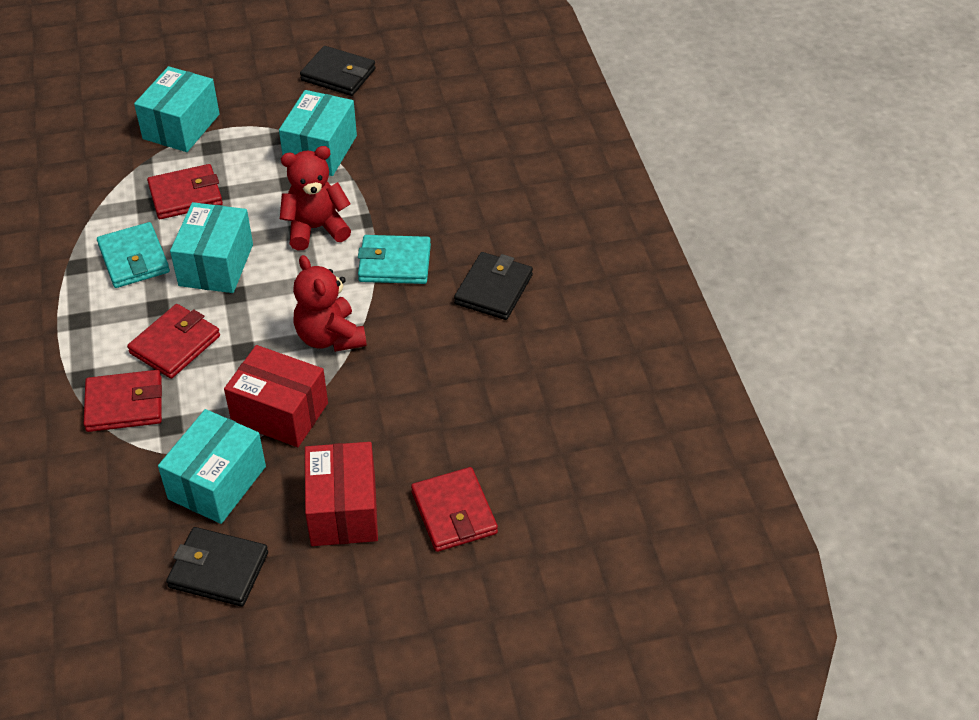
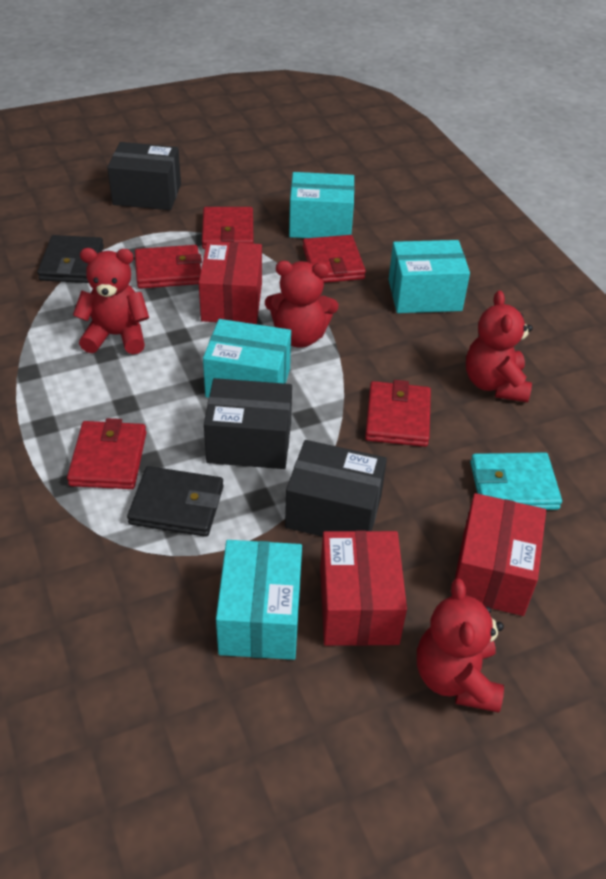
black box: none = 0 -> [107,142,181,210] [204,378,292,469] [285,440,387,537] = 3
black wallet: [166,527,268,607] [300,46,376,96] [454,252,533,320] = 3 -> [37,235,104,283] [127,466,224,537] = 2
red box: [224,345,328,447] [305,442,378,546] = 2 -> [199,241,262,324] [320,531,407,646] [451,493,546,616] = 3
red teddy bear: [280,146,351,250] [293,255,367,352] = 2 -> [73,248,149,354] [265,261,338,348] [417,579,504,713] [466,290,533,402] = 4
red wallet: [83,370,162,432] [127,304,220,379] [147,164,223,219] [411,467,498,552] = 4 -> [67,418,146,489] [135,245,202,289] [202,207,254,249] [303,235,366,283] [365,380,431,447] = 5
turquoise wallet: [97,222,170,288] [358,235,431,284] = 2 -> [470,452,562,510] = 1

